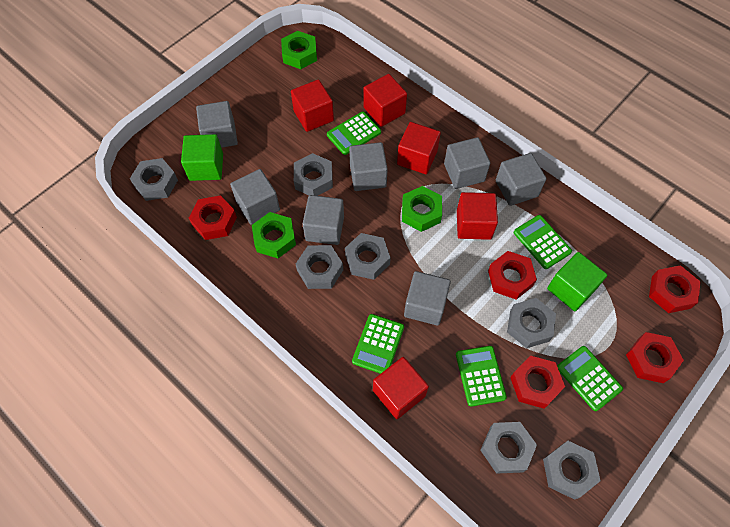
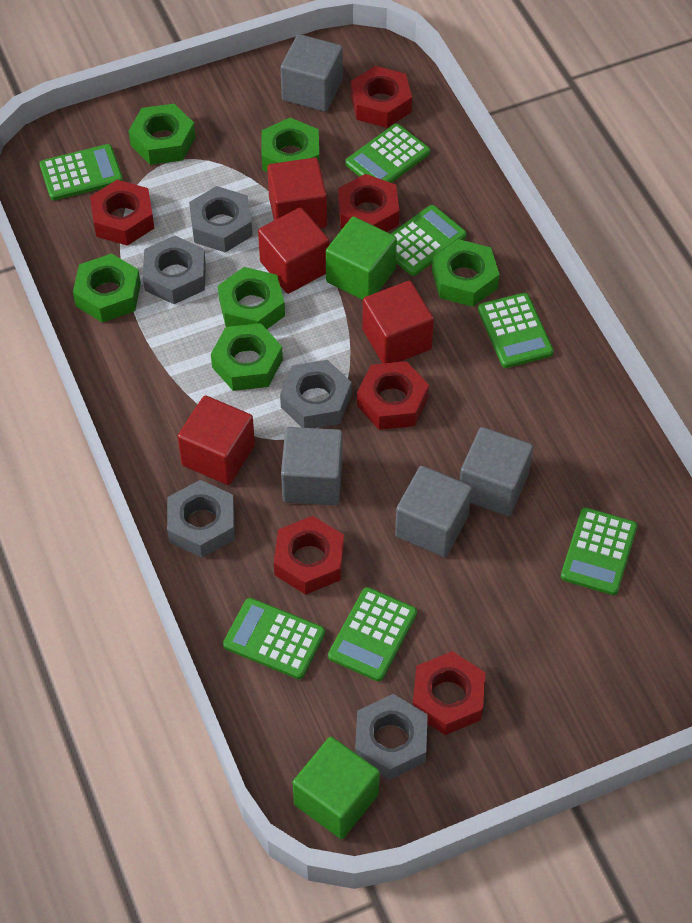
green calculator: [327,112,381,155] [352,314,404,374] [456,346,507,407] [514,215,572,269] [557,346,623,411] = 5 -> [40,144,123,200] [223,598,325,679] [328,587,417,681] [345,124,430,183] [391,205,467,276] [478,293,554,368] [561,507,637,595] = 7
green nut: [252,212,296,258] [281,31,317,69] [402,186,442,232] = 3 -> [73,253,141,323] [129,104,195,165] [211,323,283,391] [218,267,285,329] [262,118,319,172] [432,239,500,307] = 6
grey cube: [196,101,238,148] [230,169,280,225] [302,195,344,245] [349,142,388,191] [404,271,451,326] [444,137,490,189] [496,153,546,206] = 7 -> [280,34,343,112] [281,427,343,505] [395,466,472,557] [460,427,533,516] = 4
grey nut: [130,158,178,201] [294,153,333,196] [296,245,343,289] [345,233,391,280] [480,422,537,474] [507,298,556,348] [543,441,601,500] = 7 -> [143,236,206,304] [167,480,235,557] [189,186,253,252] [280,360,351,428] [355,694,428,780] = 5
red cube: [291,79,334,132] [364,74,407,127] [373,357,429,419] [397,122,441,174] [457,192,498,240] = 5 -> [177,395,255,485] [258,207,330,294] [267,158,327,228] [362,281,434,364] = 4
red nut: [189,195,237,240] [488,251,537,300] [510,356,565,409] [626,332,684,383] [649,265,701,313] = 5 -> [90,180,154,246] [274,516,344,595] [338,174,399,232] [351,66,412,128] [357,361,429,430] [413,651,486,735] = 6

